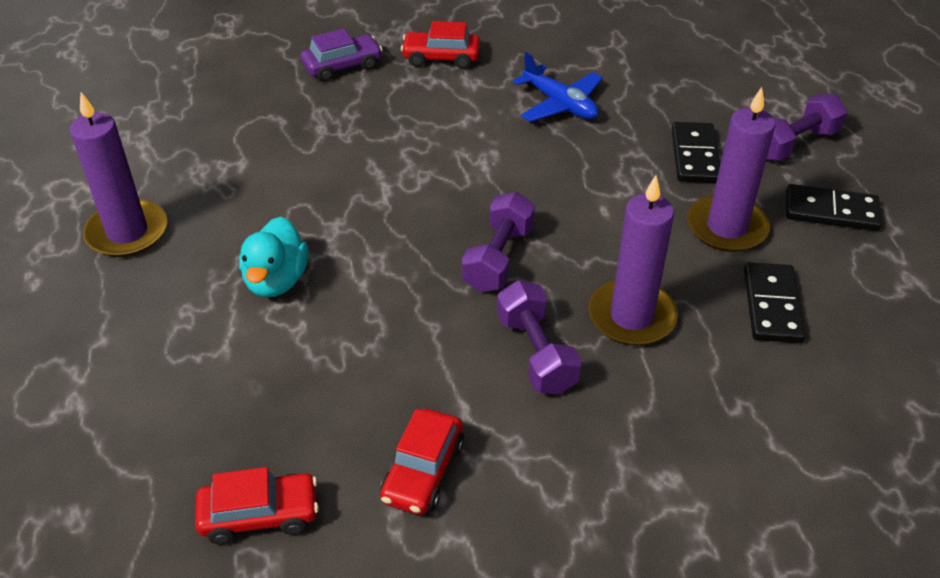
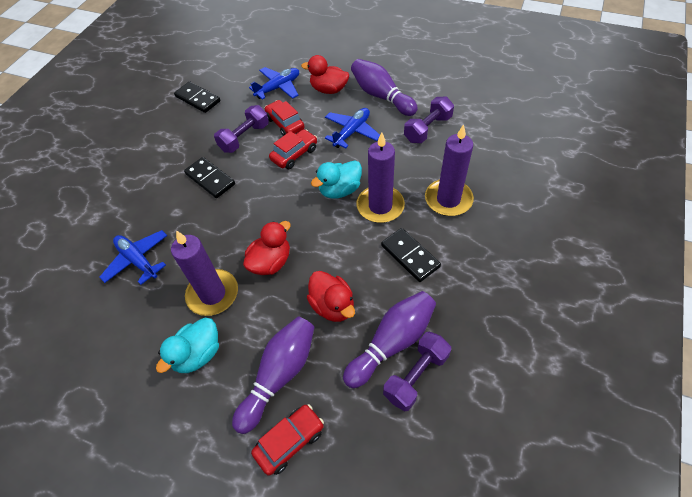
blue plane: [513,52,603,122] = 1 -> [99,230,168,285] [249,67,299,100] [325,108,380,148] = 3
purple bowling pin: none = 0 -> [232,316,315,434] [343,291,436,388] [351,59,418,116] = 3
purple car: [301,28,383,82] = 1 -> none = 0
red duck: none = 0 -> [243,221,291,275] [301,55,349,94] [307,271,355,322] = 3
turquoise duck: [239,217,309,297] = 1 -> [156,318,219,373] [311,160,362,199] = 2

